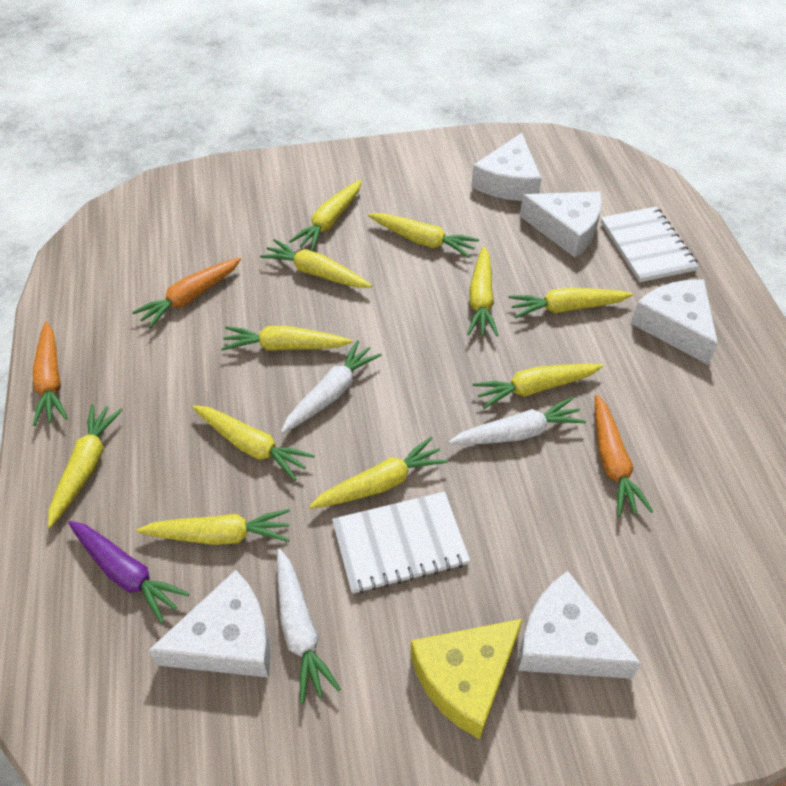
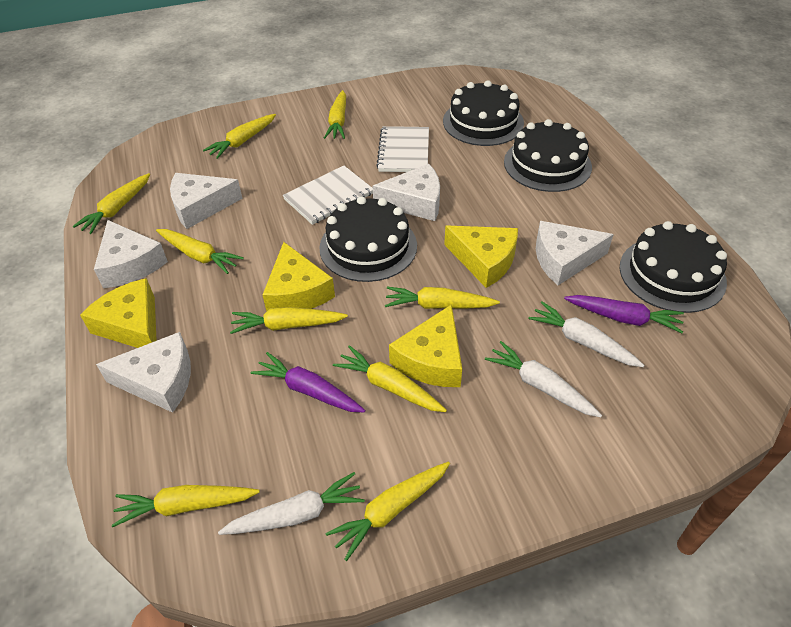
black cake: none = 0 -> [319,196,417,282] [443,80,524,146] [504,119,592,192] [620,221,727,313] = 4
orange carrot: [33,322,67,426] [132,257,241,329] [595,395,653,516] = 3 -> none = 0
purple carrot: [68,521,190,624] = 1 -> [250,352,365,412] [564,295,684,333] = 2
yellow carrot: [48,404,123,528] [136,509,290,545] [192,405,315,481] [221,326,352,351] [260,239,372,288] [289,180,362,251] [309,437,448,509] [368,213,479,258] [467,246,499,336] [473,364,603,409] [508,287,633,318] = 11 -> [73,173,150,234] [112,485,260,527] [156,229,244,274] [203,114,276,159] [230,307,348,334] [324,90,346,139] [325,462,450,561] [333,345,447,412] [385,286,500,309] = 9
yellow cheese: [410,619,523,739] = 1 -> [80,278,157,348] [263,242,335,312] [389,304,462,387] [444,226,518,288] = 4

